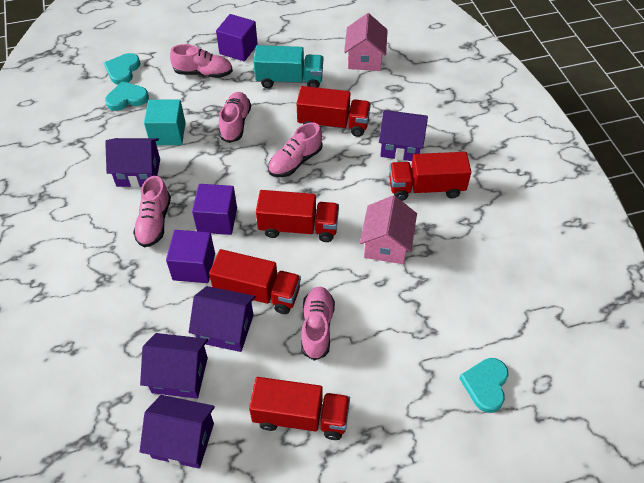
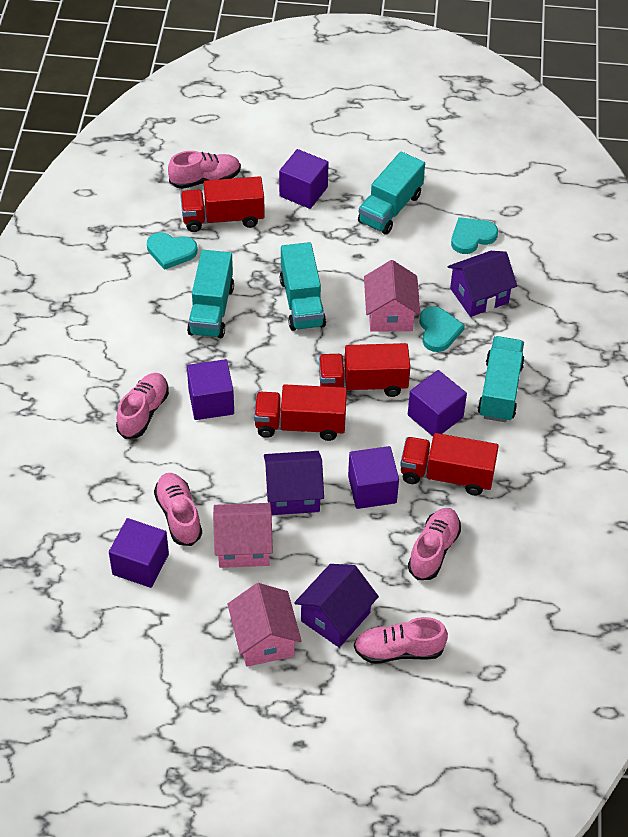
pink house: [344,13,388,71] [360,195,417,264] = 2 -> [213,503,273,568] [228,583,302,667] [364,260,420,332] = 3
purple cube: [166,230,215,283] [192,184,237,235] [216,14,258,61] = 3 -> [109,518,169,588] [187,359,234,420] [279,149,329,209] [348,446,399,509] [408,370,467,436] = 5
purple house: [105,138,160,188] [139,395,215,469] [140,333,208,399] [189,286,256,352] [379,110,428,161] = 5 -> [264,451,324,515] [294,564,379,648] [447,251,517,317] = 3
red truck: [209,249,301,314] [249,377,350,440] [256,190,339,242] [297,86,371,137] [389,152,471,201] = 5 -> [180,176,265,232] [254,384,347,441] [319,343,410,397] [400,433,499,495] = 4
turquoise cube: [144,100,186,145] = 1 -> none = 0
turquoise truck: [253,45,323,88] = 1 -> [187,250,234,338] [280,242,326,331] [358,152,425,235] [478,336,525,422] = 4

